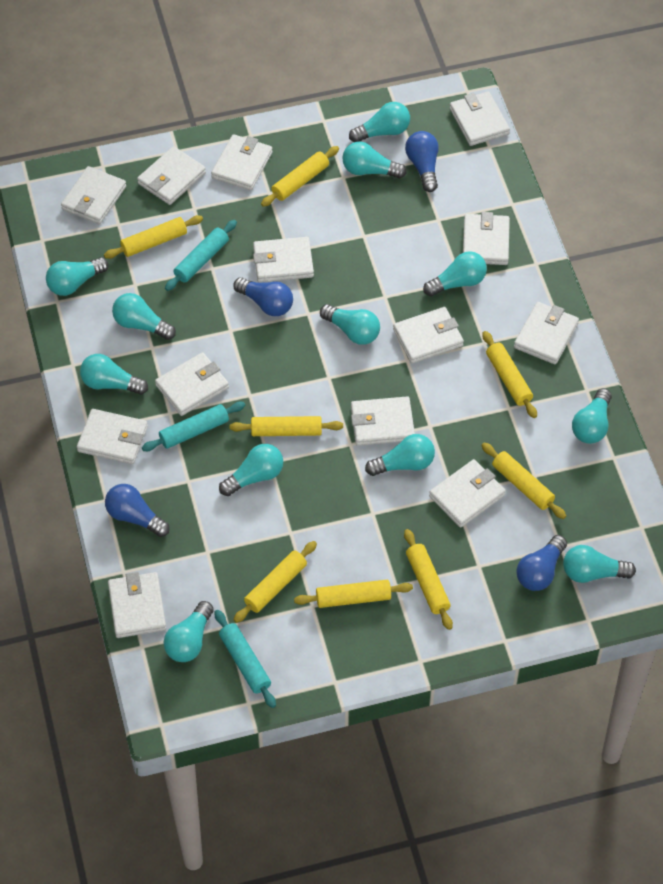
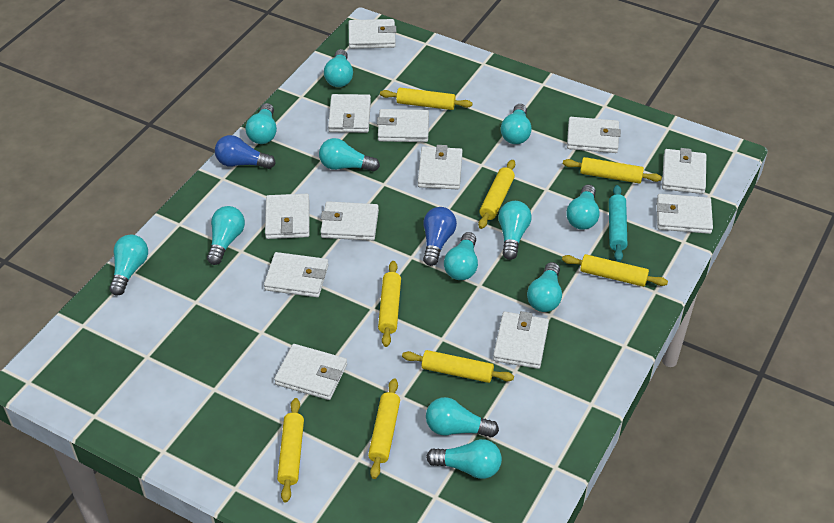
blue light bulb: [105,484,170,537] [233,277,293,316] [405,131,439,192] [516,535,567,591] = 4 -> [215,135,276,169] [423,207,457,266] = 2
turquoise rolling pin: [142,402,245,451] [165,220,237,291] [215,610,276,708] = 3 -> [609,185,627,262] = 1
white wallet: [61,166,126,224] [77,409,148,464] [108,572,166,638] [137,146,206,205] [155,352,229,416] [211,134,273,190] [253,237,314,282] [351,397,415,446] [393,307,464,364] [429,459,506,528] [450,91,510,146] [463,212,510,265] [514,302,579,364] = 13 -> [264,252,329,297] [265,194,309,239] [274,344,347,400] [320,201,379,241] [328,94,371,133] [349,19,396,49] [377,109,429,142] [418,145,463,189] [493,311,549,369] [567,117,621,153] [657,194,713,234] [662,148,706,194] = 12

